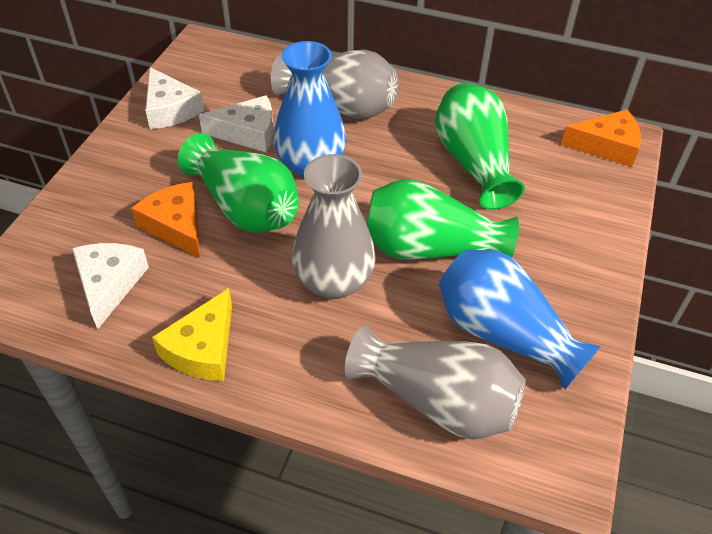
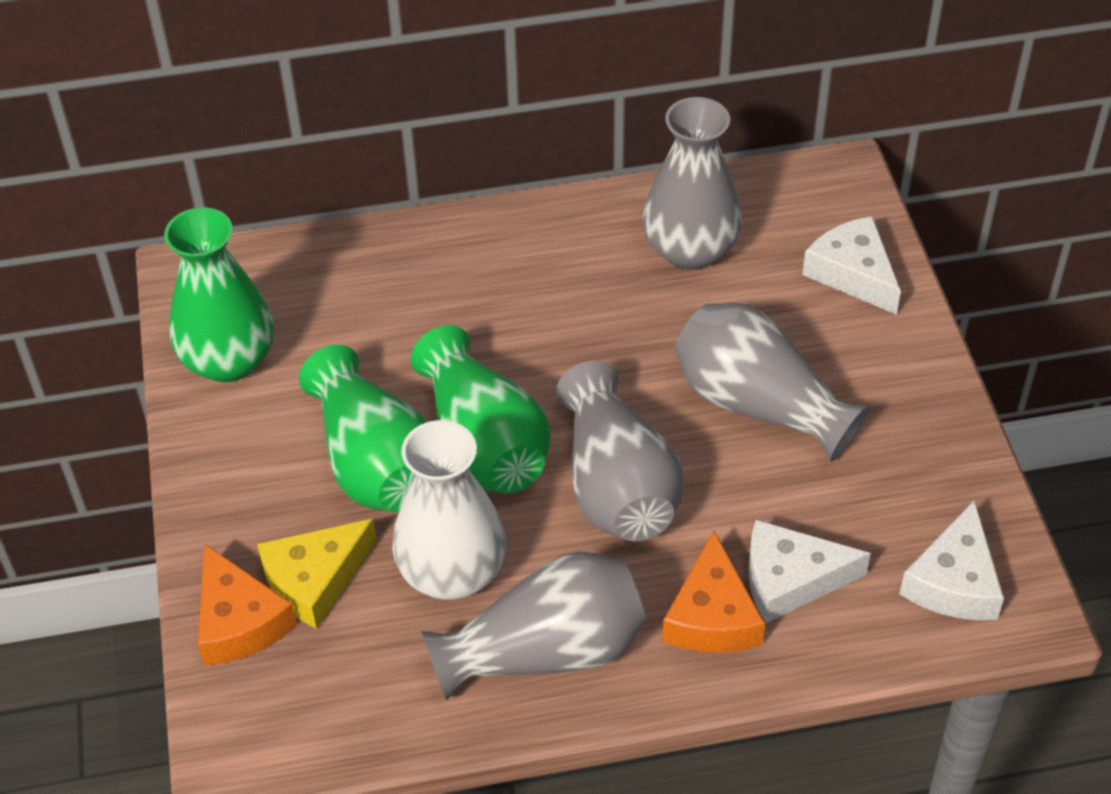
blue vase: [274,41,346,177] [439,249,601,390] = 2 -> none = 0
grey vase: [271,50,398,119] [292,154,376,299] [345,326,526,440] = 3 -> [422,551,646,700] [556,361,684,541] [643,97,742,270] [675,303,869,462] = 4
white vase: none = 0 -> [392,420,506,600] = 1

